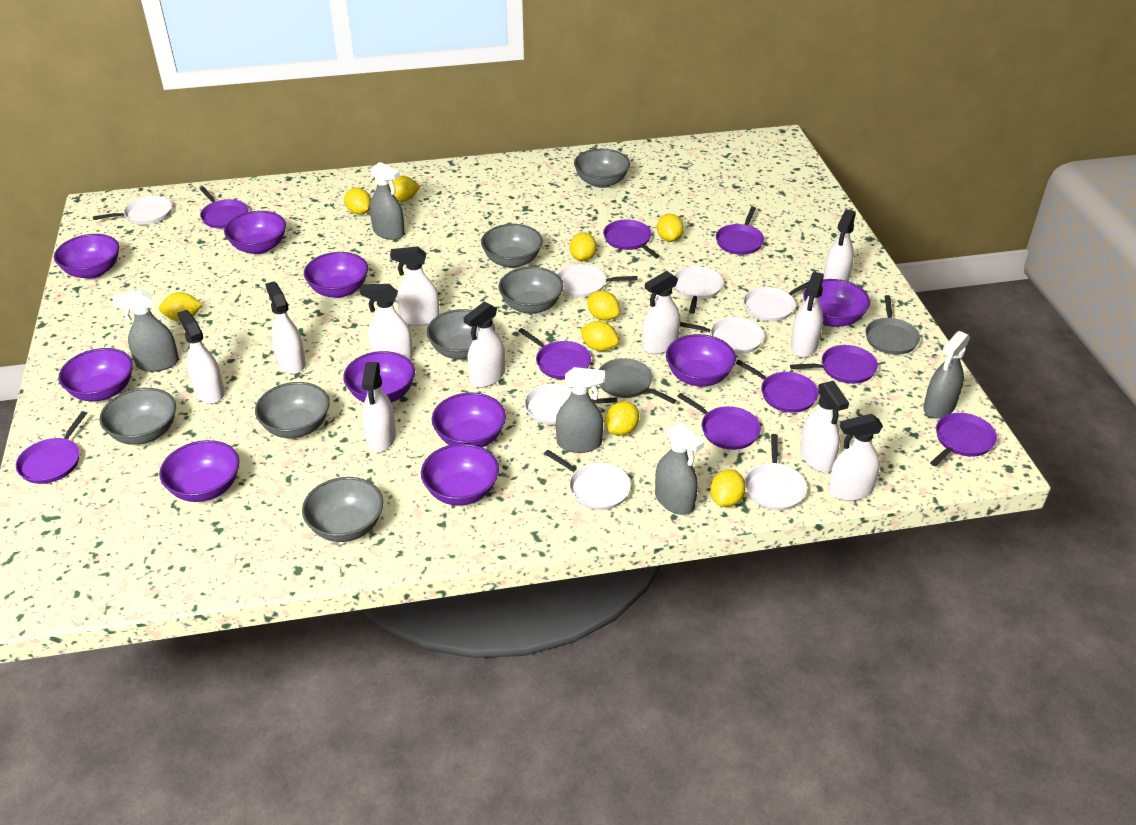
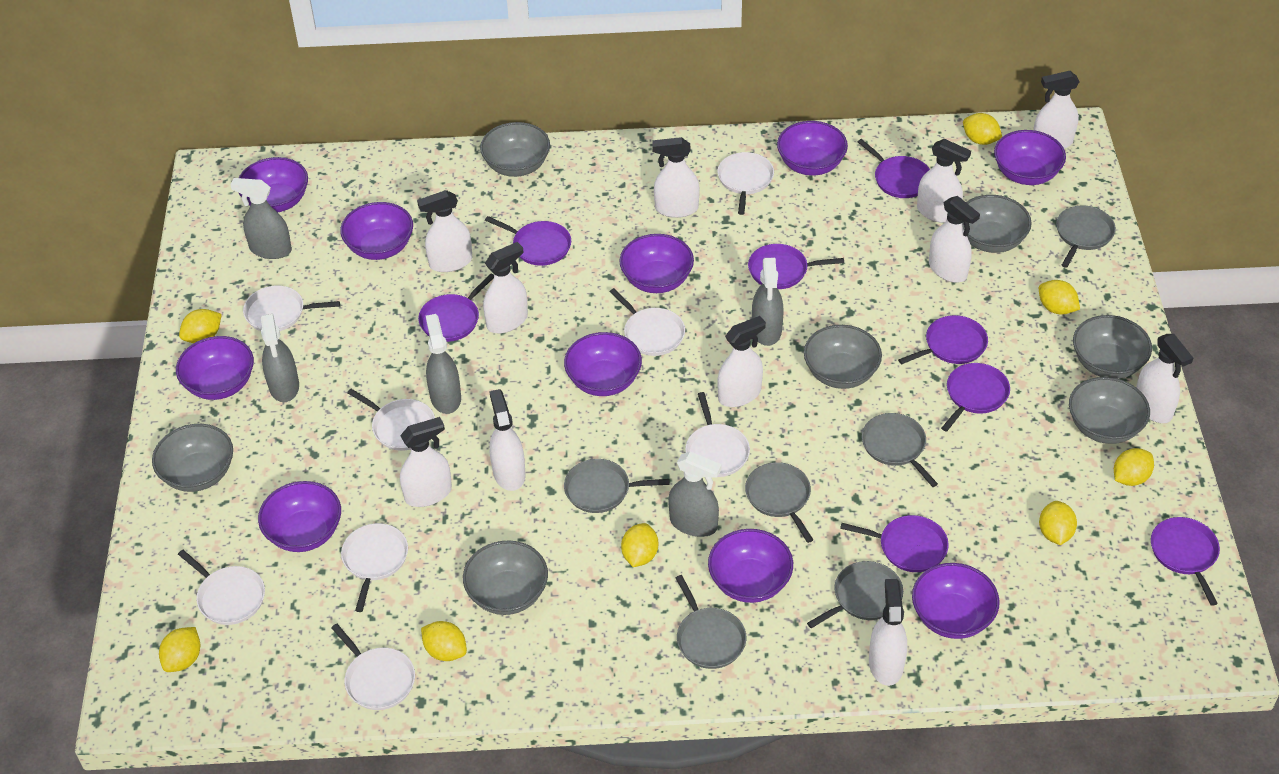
grey pan: [599,358,676,404] [865,295,920,355] = 2 -> [564,459,670,513] [676,575,746,669] [745,462,813,543] [807,561,903,628] [862,413,938,487] [1056,205,1116,268] = 6
purple pan: [16,411,87,484] [199,186,248,228] [518,328,591,379] [603,219,660,258] [677,393,761,450] [716,207,764,255] [736,360,819,413] [790,345,878,384] [930,413,997,466] = 9 -> [418,273,494,342] [485,216,571,266] [748,244,844,289] [840,515,949,572] [858,139,930,198] [898,315,988,364] [941,363,1010,432] [1151,517,1220,606] = 8
yellow lemon: [159,292,202,321] [344,188,371,215] [389,176,420,202] [570,232,597,261] [580,321,619,351] [588,291,620,321] [605,401,639,436] [657,214,684,242] [710,469,746,507] = 9 -> [159,627,200,672] [179,309,222,343] [421,621,467,661] [621,523,658,567] [963,113,1002,145] [1039,280,1080,315] [1039,501,1077,545] [1114,448,1154,486] = 8

